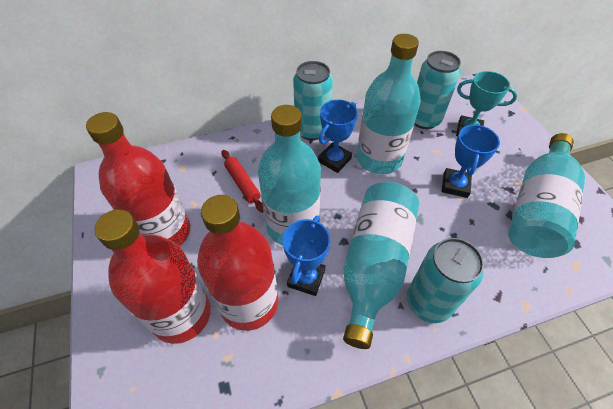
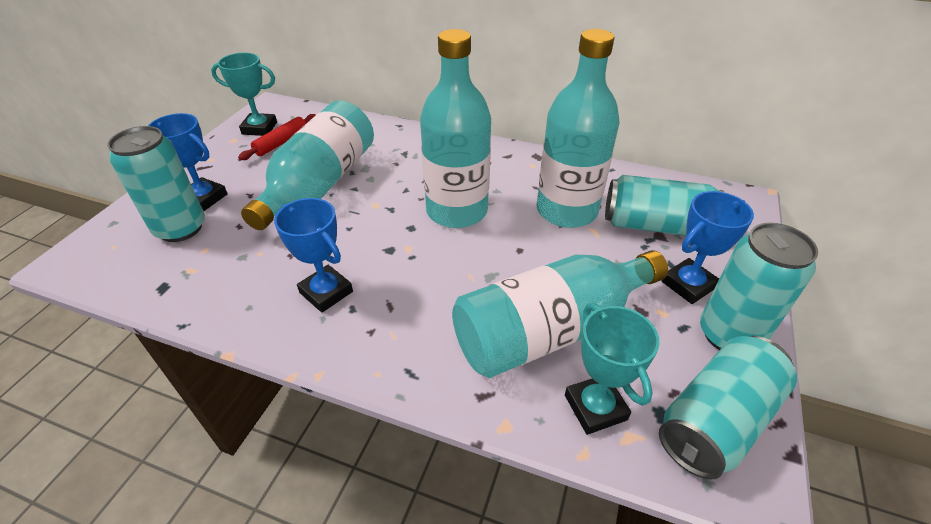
red bottle: [86,112,190,246] [94,209,211,344] [197,195,278,331] = 3 -> none = 0
turquoise can: [293,61,333,140] [407,238,484,323] [414,51,461,129] = 3 -> [107,126,205,242] [605,175,725,236] [659,336,797,480] [700,223,818,350] = 4
turquoise trophy: [456,71,518,136] = 1 -> [211,53,277,136] [565,303,659,435] = 2

